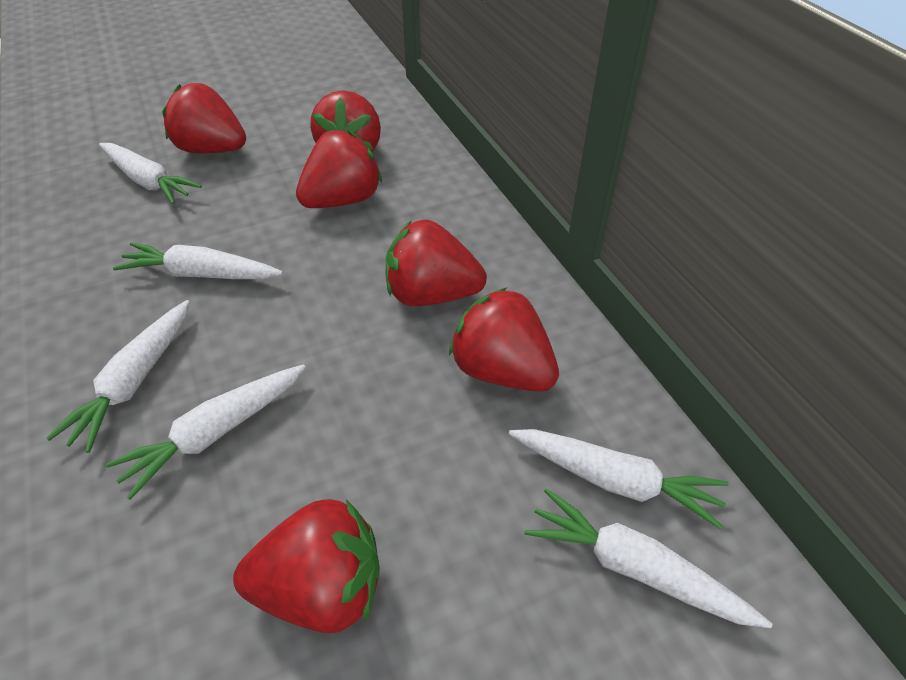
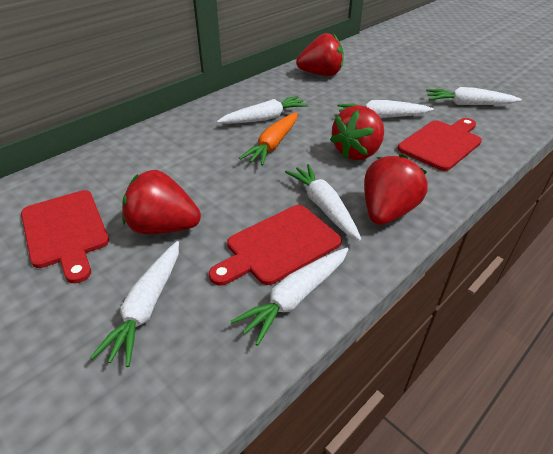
orange carrot: none = 0 -> [239,112,297,166] = 1
red cutting board: none = 0 -> [21,190,109,283] [209,205,342,286] [398,118,482,171] = 3
red strawberry: [162,83,246,154] [233,499,380,634] [296,130,382,208] [310,91,381,152] [386,220,487,306] [449,287,559,392] = 6 -> [122,170,201,234] [296,33,344,76] [330,105,384,160] [364,154,428,225] = 4

